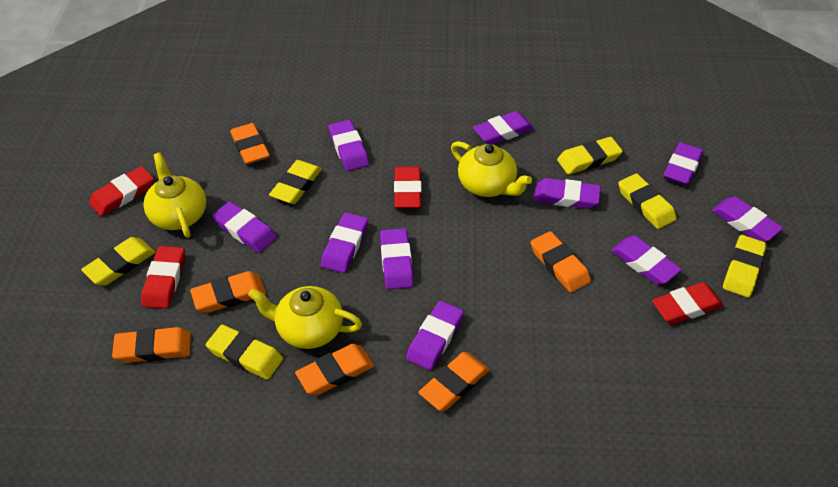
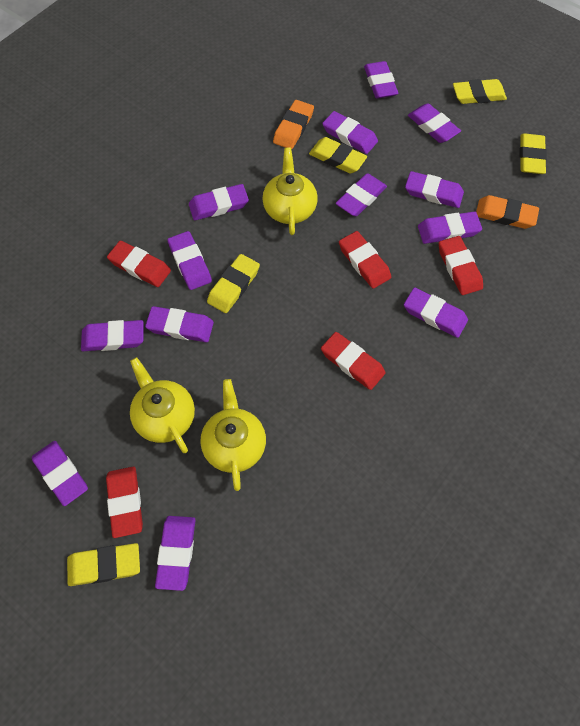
orange eraser: [112,327,191,363] [190,271,266,313] [230,123,270,164] [295,344,374,395] [419,352,489,411] [531,231,591,293] = 6 -> [273,100,314,149] [476,195,539,229] = 2
purple eraser: [212,201,277,253] [321,212,368,273] [329,120,369,171] [380,228,414,289] [406,301,464,370] [473,111,534,145] [534,178,601,209] [611,236,682,285] [664,142,703,185] [712,197,783,242] = 10 -> [32,441,88,506] [81,320,143,351] [145,306,214,342] [155,516,195,591] [168,231,212,290] [189,184,249,220] [322,111,378,154] [336,173,387,216] [364,61,398,99] [404,287,468,338] [405,171,464,208] [408,103,461,143] [418,211,482,244] = 13
red eraser: [89,166,154,216] [141,246,185,309] [394,167,422,208] [652,282,724,324] = 4 -> [106,467,143,538] [107,241,171,287] [321,332,386,390] [339,231,391,289] [439,236,483,295] = 5
yellow eraser: [81,237,155,285] [206,325,283,380] [269,160,322,204] [557,137,623,175] [618,173,677,229] [723,235,767,297] = 6 -> [67,543,140,586] [207,254,260,313] [309,137,367,174] [453,79,507,104] [520,133,547,174] = 5

